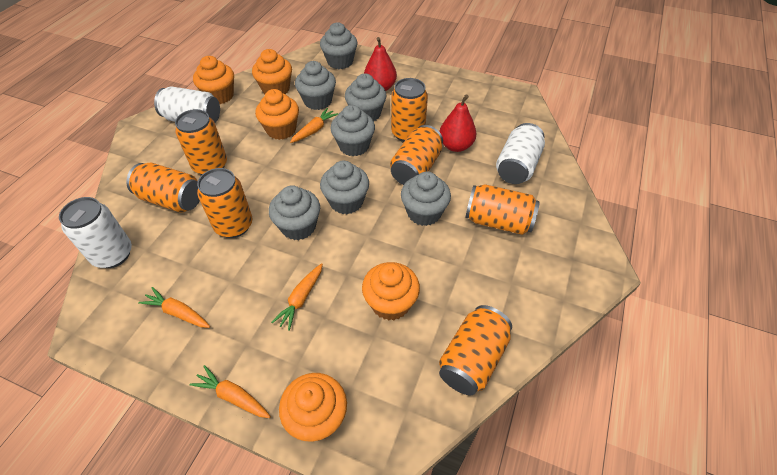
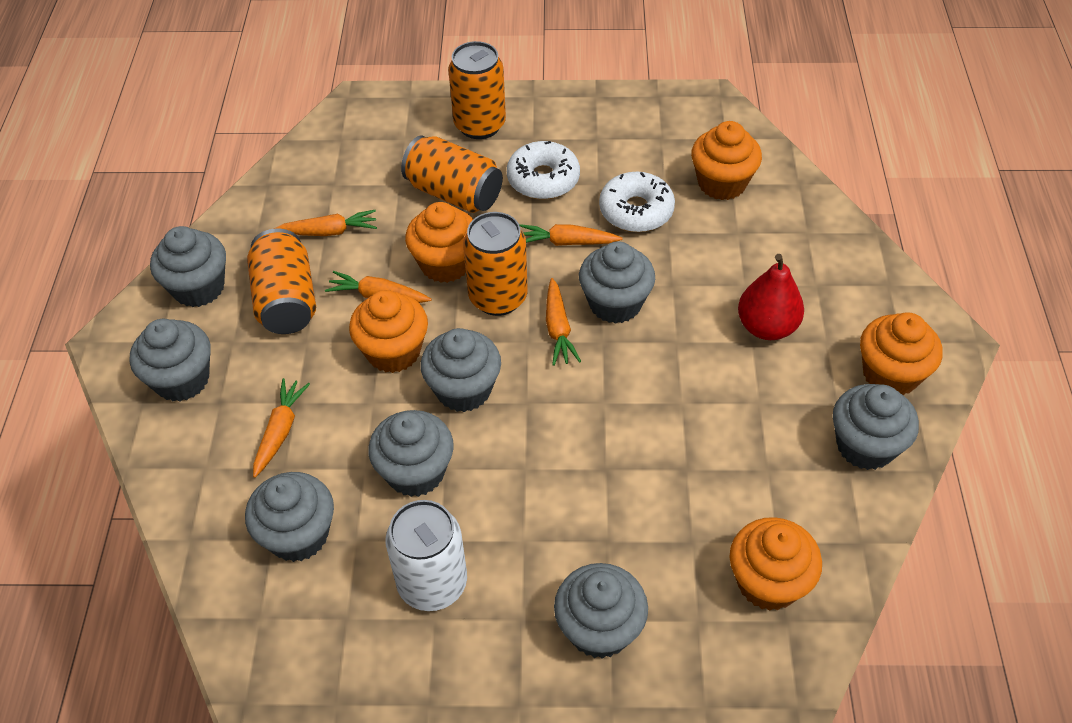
grey cupcake: [269,185,320,240] [295,61,336,110] [320,22,357,69] [320,161,369,214] [331,105,375,156] [345,73,386,121] [401,172,451,226] = 7 -> [130,319,211,402] [150,226,226,307] [245,472,334,562] [368,410,454,497] [420,328,501,412] [554,563,648,659] [579,241,655,324] [833,384,919,470] = 8
orange can: [126,163,200,213] [175,109,227,175] [197,168,252,238] [390,125,443,185] [391,78,428,142] [439,305,512,395] [465,184,540,235] = 7 -> [247,228,316,334] [401,135,503,213] [448,41,506,139] [463,212,528,316] = 4
orange carrot: [138,287,210,328] [189,365,271,418] [271,263,323,331] [290,108,338,143] = 4 -> [253,378,310,478] [274,210,377,236] [325,271,432,303] [519,224,622,246] [546,278,581,366] = 5
red pear: [364,37,397,91] [440,94,477,152] = 2 -> [738,254,804,340] = 1
white can: [59,197,132,268] [154,86,220,123] [496,123,545,184] = 3 -> [386,500,467,611] = 1
white donut: none = 0 -> [507,141,580,199] [599,172,675,232] = 2

